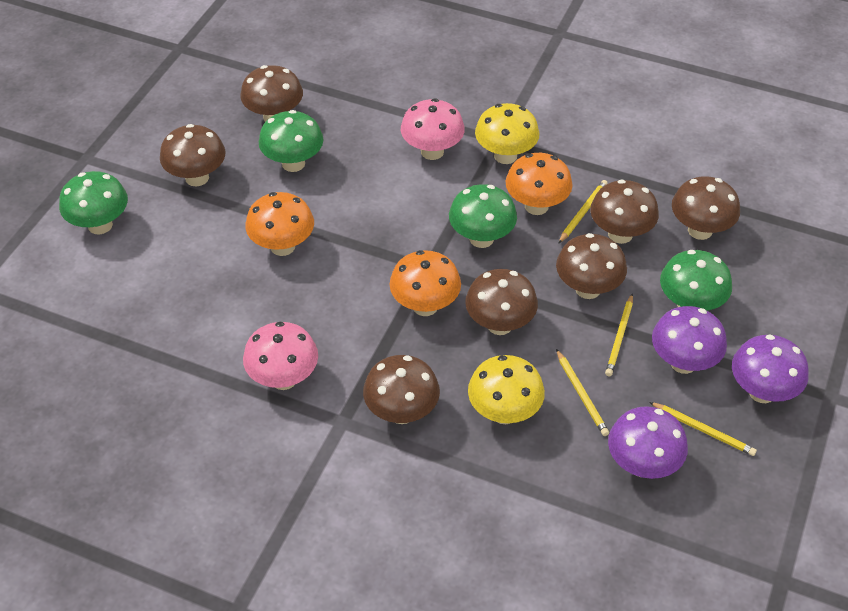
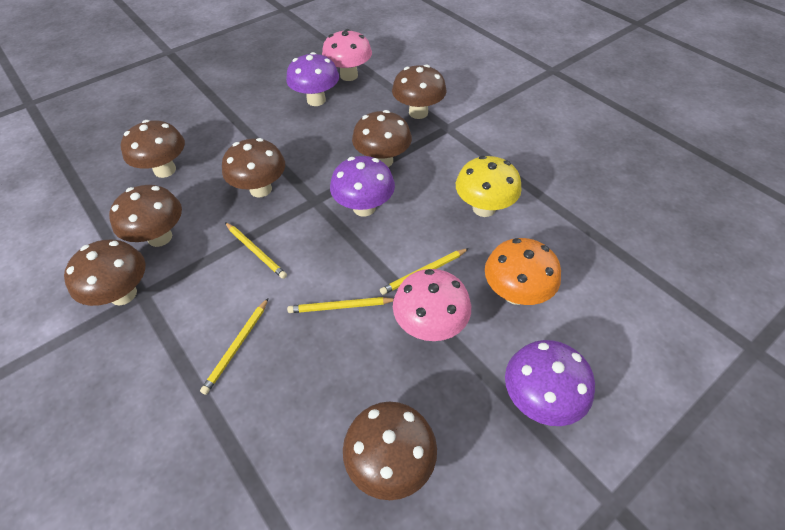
green mushroom: [59,171,128,234] [259,110,324,172] [449,184,517,248] [660,250,732,311] = 4 -> none = 0
orange mushroom: [245,192,314,256] [390,250,461,316] [506,153,573,215] = 3 -> [485,238,561,305] = 1
yellow mushroom: [468,355,545,424] [475,103,539,164] = 2 -> [456,156,522,217] = 1

